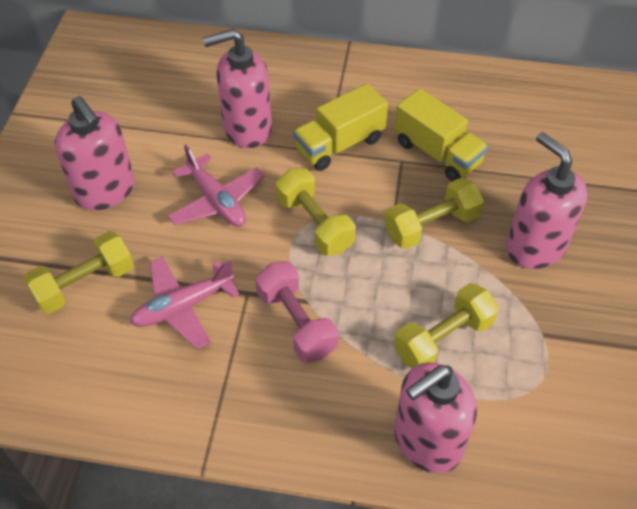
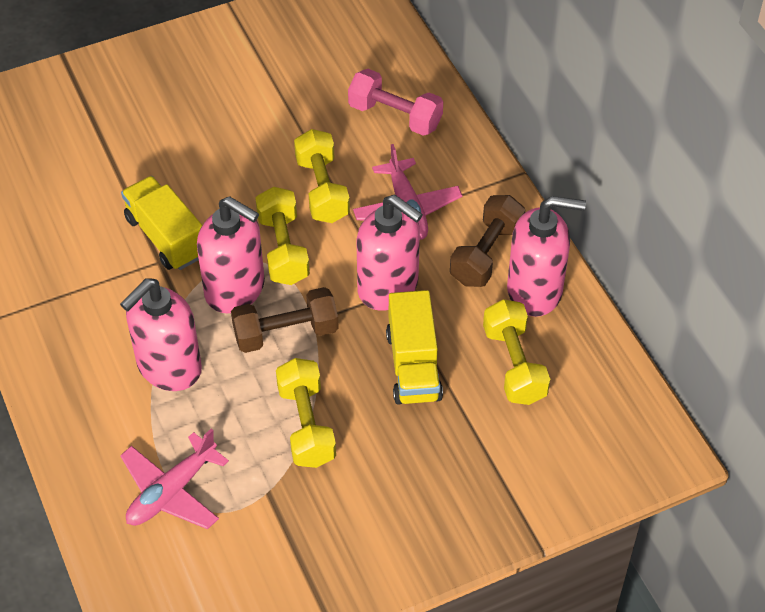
brown dumbbell: none = 0 -> [231,287,339,353] [450,195,525,287] = 2

